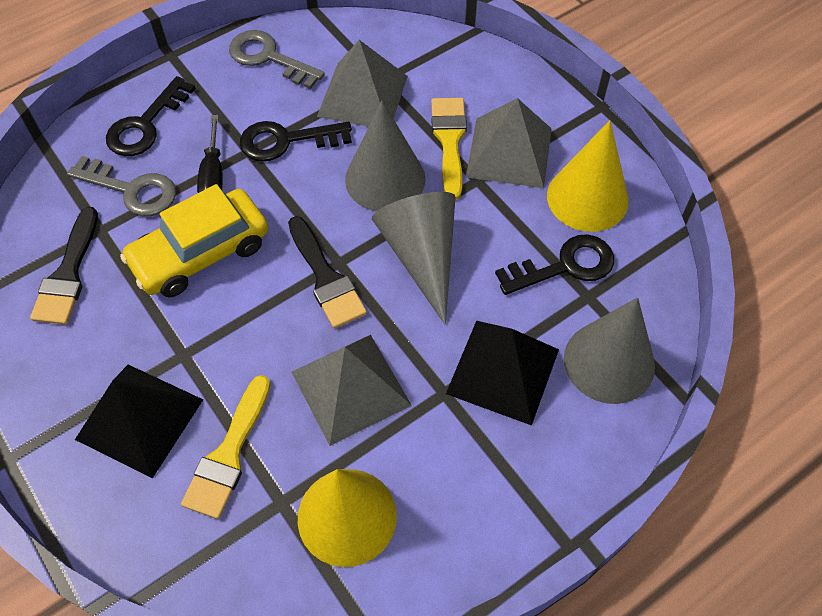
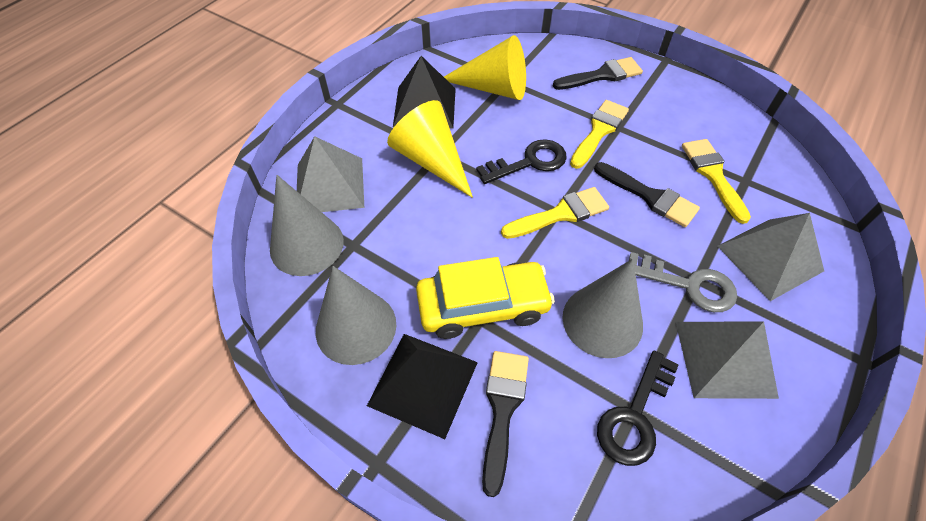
black brush: [30,207,98,325] [288,216,367,329] = 2 -> [482,351,529,497] [553,57,643,90] [594,162,700,227] = 3
black key: [106,76,196,156] [240,121,352,162] [495,234,614,295] = 3 -> [476,139,567,184] [597,351,679,466] = 2
black screwdriver: [197,115,223,193] = 1 -> none = 0
grey key: [67,156,176,216] [229,30,325,89] = 2 -> [629,252,737,312] = 1
yellow brush: [181,375,270,519] [431,98,467,200] = 2 -> [501,187,609,239] [570,100,629,169] [682,139,751,224] = 3

